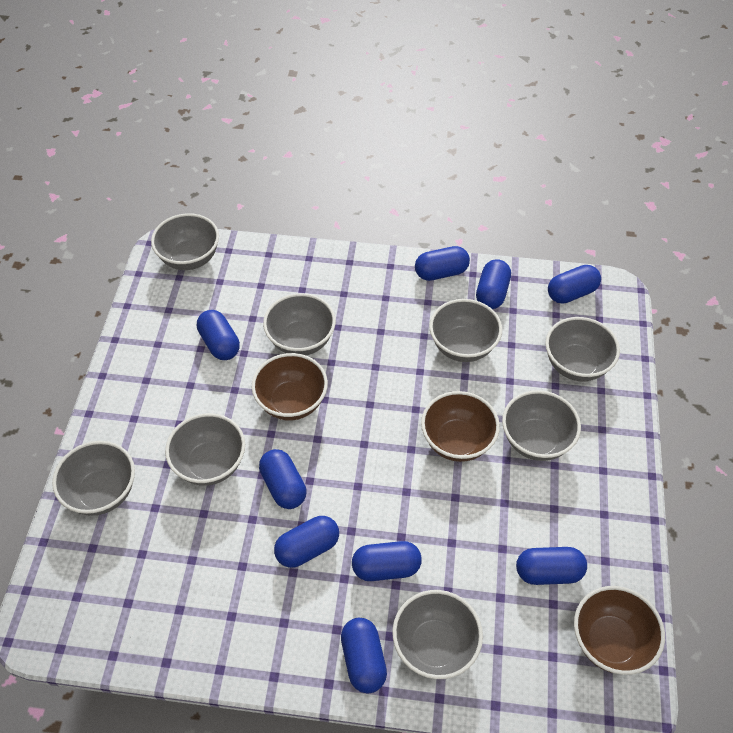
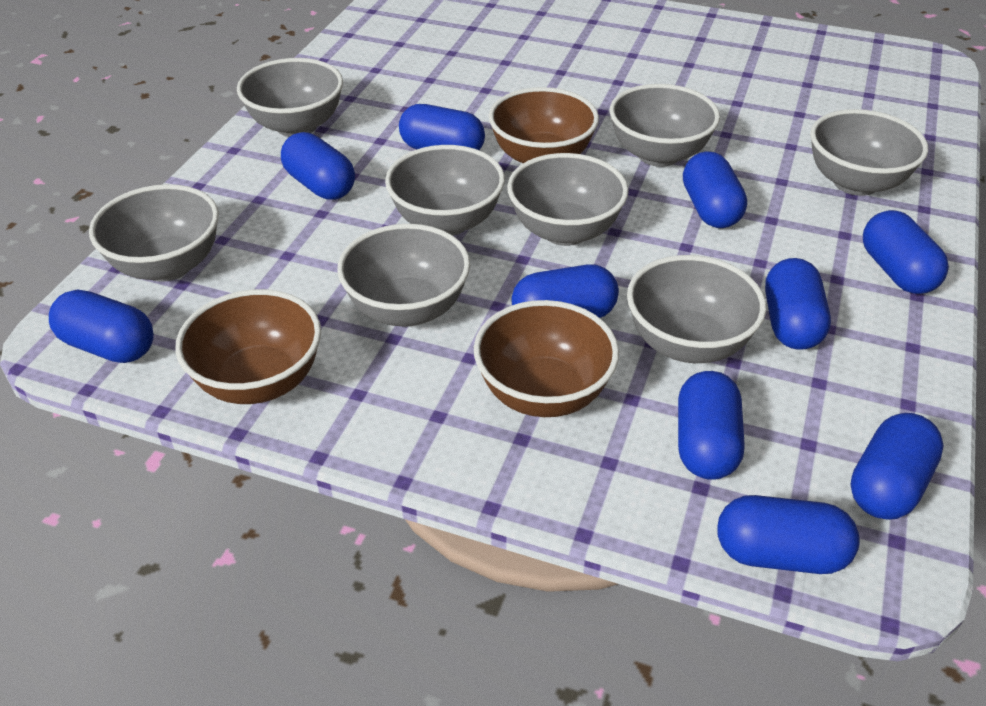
blue capsule: [197,310,240,360] [259,449,307,509] [274,516,339,568] [341,618,387,693] [352,541,422,581] [415,246,470,281] [476,259,511,309] [516,547,587,585] [548,265,601,304] = 9 -> [49,289,154,363] [281,132,355,200] [399,104,485,150] [511,264,619,318] [678,371,745,480] [683,151,747,228] [717,495,860,574] [765,258,831,350] [850,413,944,520] [863,210,949,294] = 10

